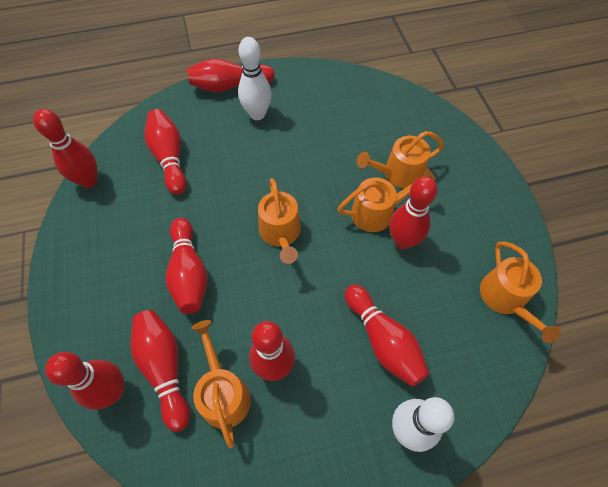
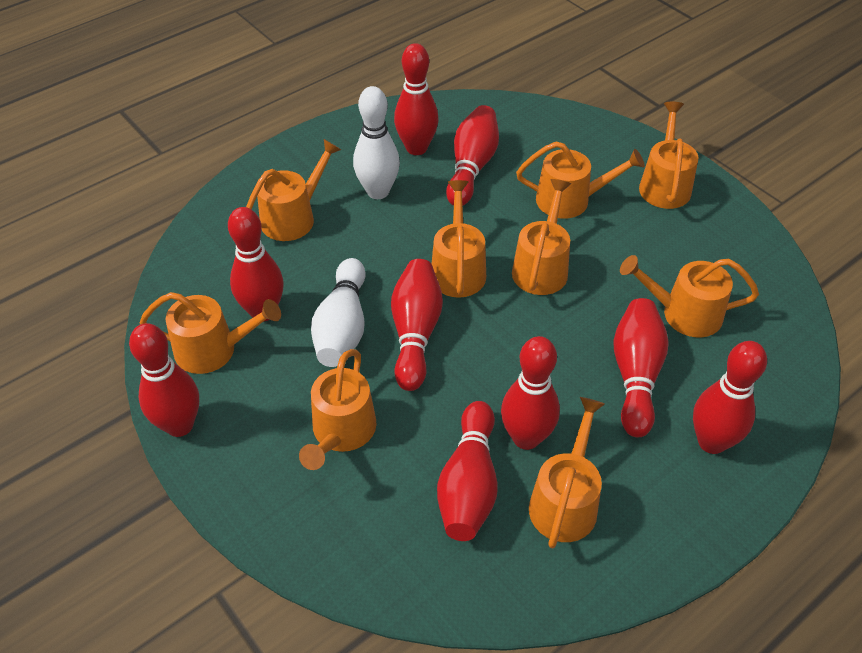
orange watering can: [192,320,251,448] [258,178,301,264] [338,167,436,232] [357,131,444,189] [480,241,561,343] = 5 -> [140,292,281,374] [246,139,341,241] [299,349,377,470] [431,180,486,298] [512,179,571,295] [516,142,645,219] [529,397,605,549] [620,255,759,337] [639,102,699,209] = 9

